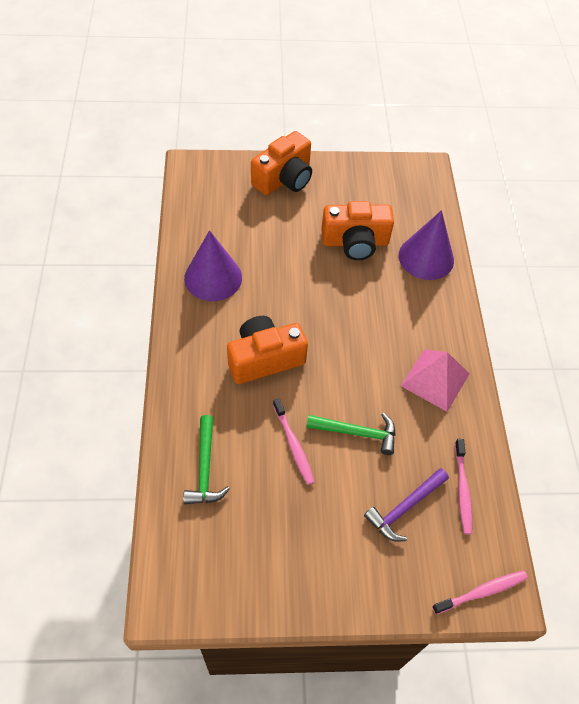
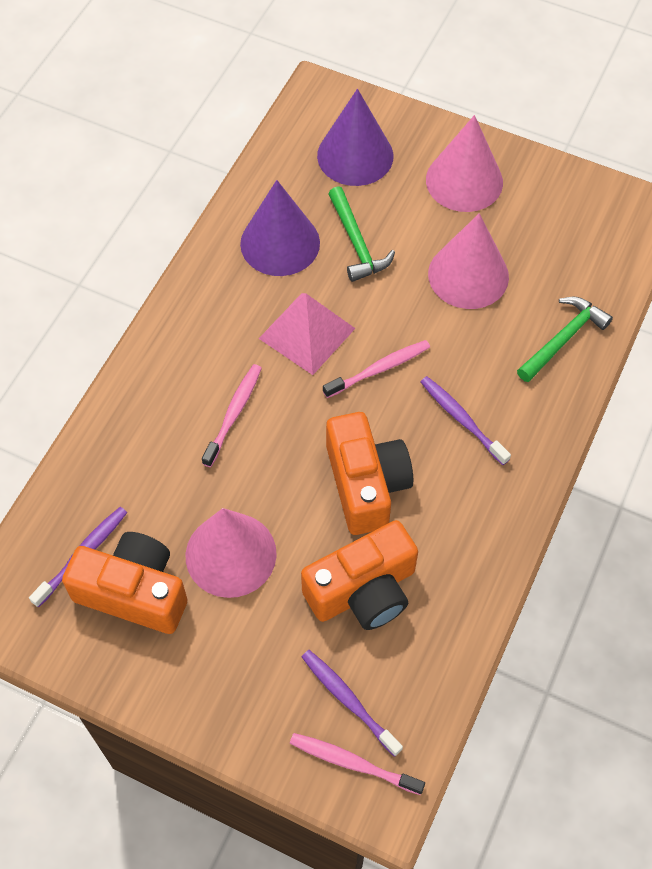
pink cone: none = 0 -> [186,508,277,598] [426,115,503,212] [428,213,509,309] = 3
purple hammer: [364,468,449,542] = 1 -> none = 0
purple toothbrush: none = 0 -> [29,507,127,608] [302,650,403,757] [421,376,511,465] = 3

